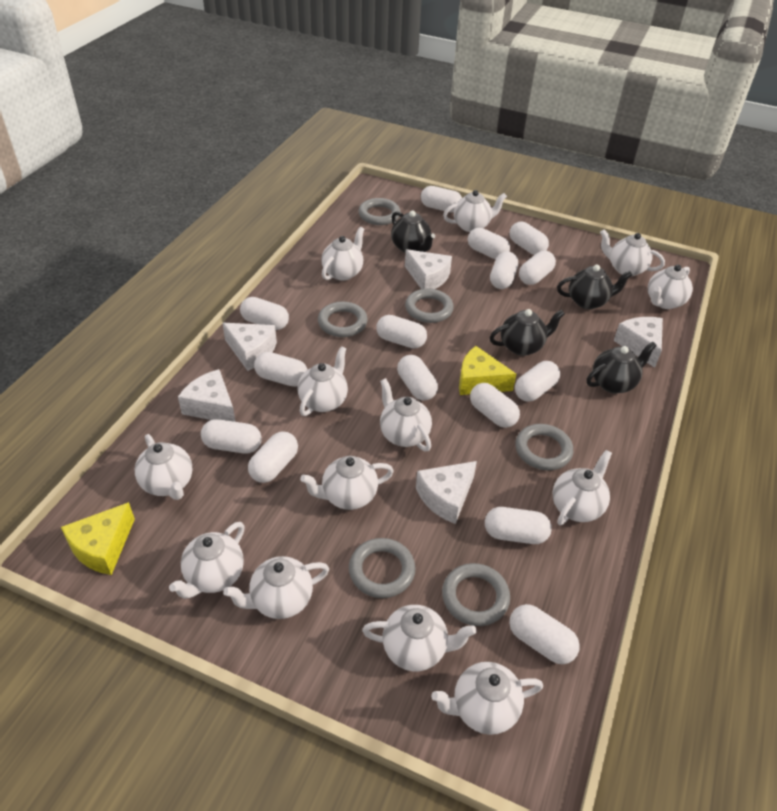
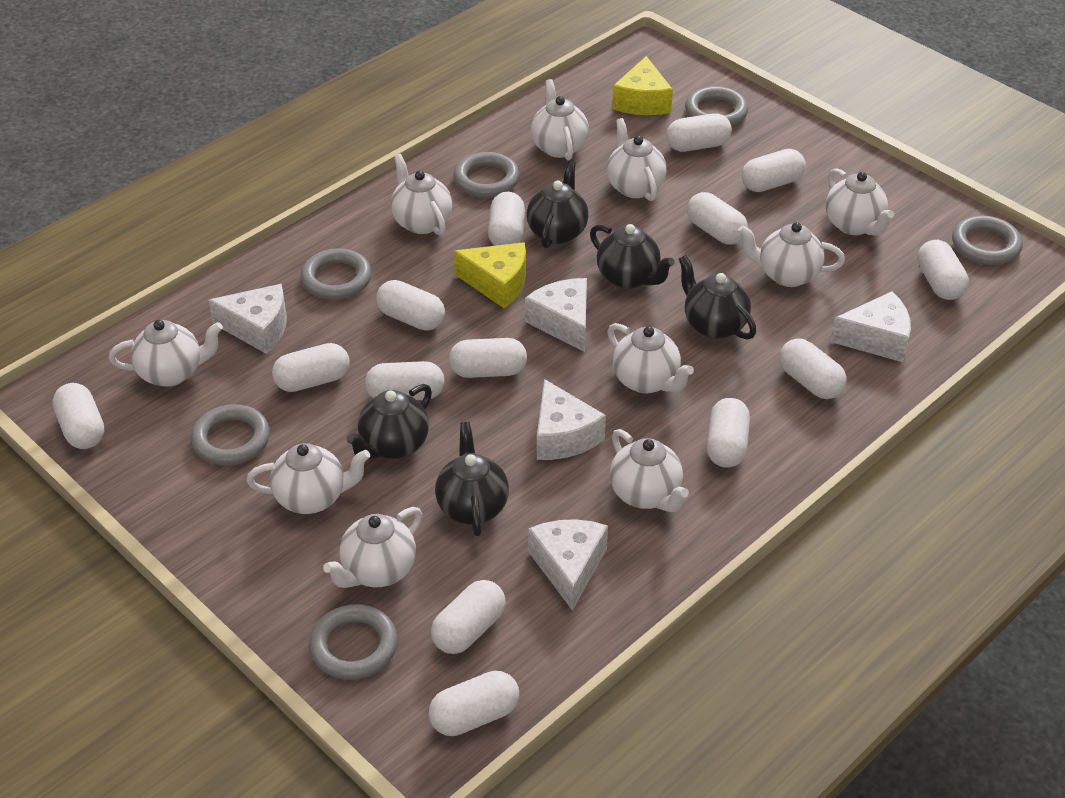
black teapot: [391,210,435,253] [489,309,565,356] [557,265,632,309] [586,341,657,393] = 4 -> [346,384,432,459] [435,422,509,536] [527,161,589,248] [590,224,675,289] [679,255,756,340] = 5
white capsule: [201,419,262,454] [240,297,289,330] [248,432,298,483] [254,352,308,387] [376,315,427,349] [397,355,438,401] [421,186,462,213] [468,228,510,259] [470,383,520,428] [485,507,552,544] [490,251,518,289] [509,604,580,664] [510,222,549,255] [515,361,560,402] [519,251,556,285] = 15 -> [53,383,104,449] [272,343,350,392] [365,361,445,400] [376,280,445,331] [429,671,519,736] [431,580,506,654] [449,338,527,378] [488,192,525,246] [666,113,732,152] [687,192,748,245] [707,398,750,468] [742,149,806,192] [779,338,847,399] [917,240,969,300] = 14
white teapot: [135,434,193,500] [169,522,245,599] [223,556,329,619] [298,346,348,416] [300,456,394,510] [321,227,364,281] [362,605,477,671] [380,378,432,451] [431,662,543,735] [443,190,507,232] [553,450,612,525] [600,230,665,276] [648,265,693,309] = 13 -> [109,320,223,387] [246,443,370,514] [323,507,422,588] [391,154,452,236] [531,79,589,160] [607,118,667,201] [607,323,694,393] [610,429,689,512] [738,222,845,287] [826,168,894,235] = 10

